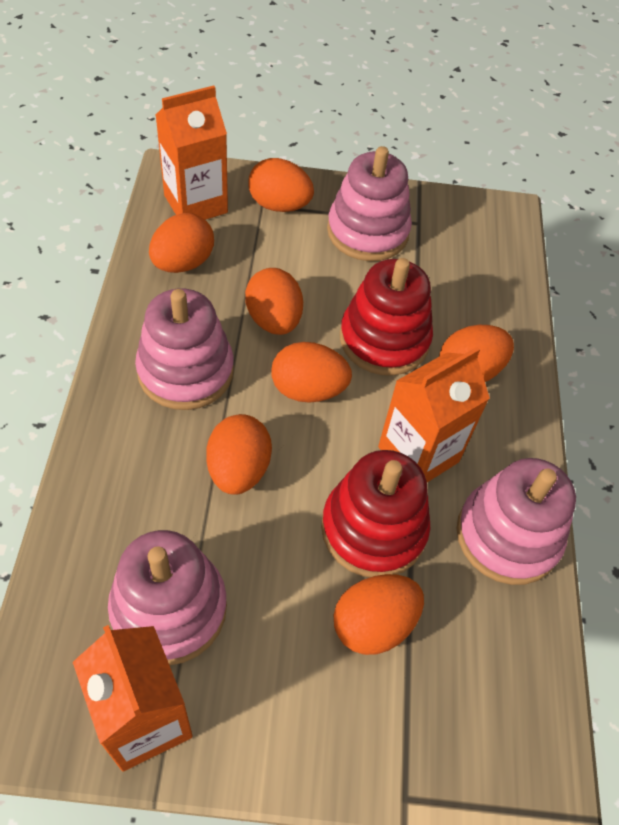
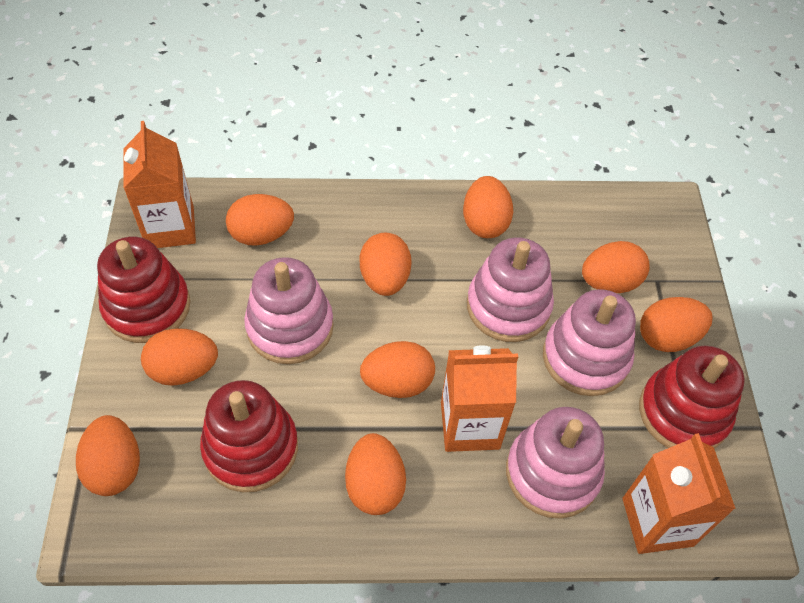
orange egg: [149,213,214,273] [206,414,272,495] [245,268,303,335] [248,158,314,212] [271,342,352,403] [334,574,424,655] [439,325,514,382] = 7 -> [76,415,140,496] [141,328,218,386] [226,194,294,246] [345,433,406,515] [360,232,412,296] [360,341,435,398] [463,176,513,238] [582,241,650,293] [640,297,713,352] = 9
red stacking toy: [321,450,430,577] [340,258,433,376] = 2 -> [97,237,191,343] [200,380,298,492] [639,346,745,449] = 3

